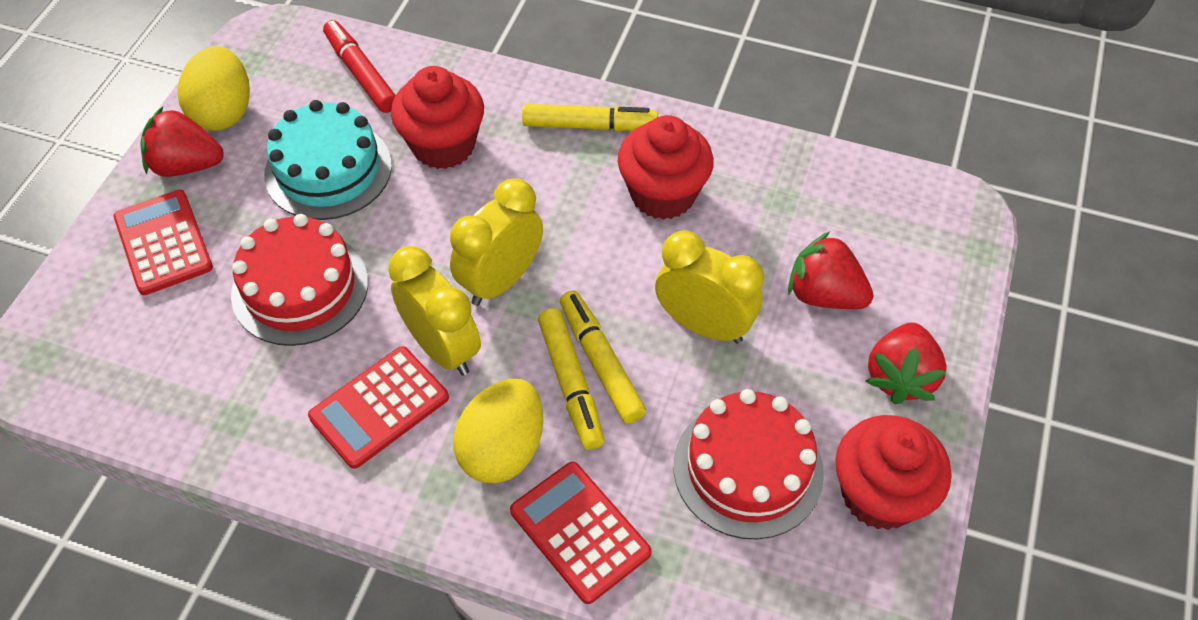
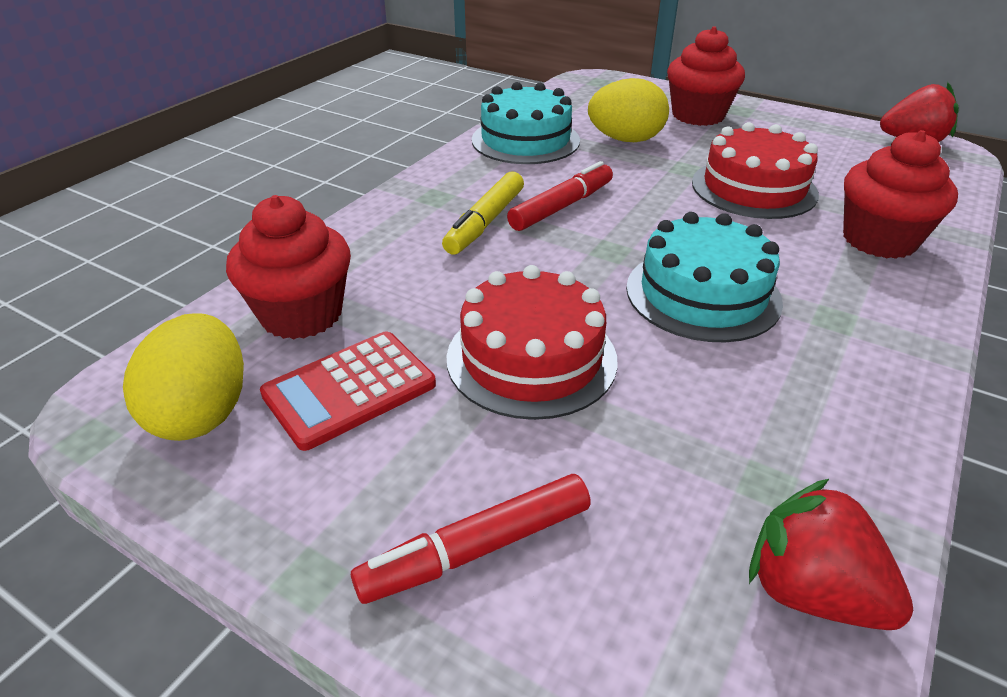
red calculator: [114,190,213,295] [308,346,449,469] [510,462,651,604] = 3 -> [260,331,436,451] = 1
red marker: [323,20,395,113] = 1 -> [351,474,591,604] [507,161,613,231] = 2
red strawberry: [140,107,224,177] [788,232,874,309] [866,322,947,404] = 3 -> [749,479,913,630] [880,82,959,142] = 2
turquoise cake: [264,100,392,220] = 1 -> [472,82,580,164] [626,212,783,342] = 2
yellow clock: [388,246,481,376] [450,178,543,306] [655,230,764,343] = 3 -> none = 0
yellow marker: [522,104,658,131] [538,308,604,450] [560,291,646,424] = 3 -> [442,172,524,255] = 1

